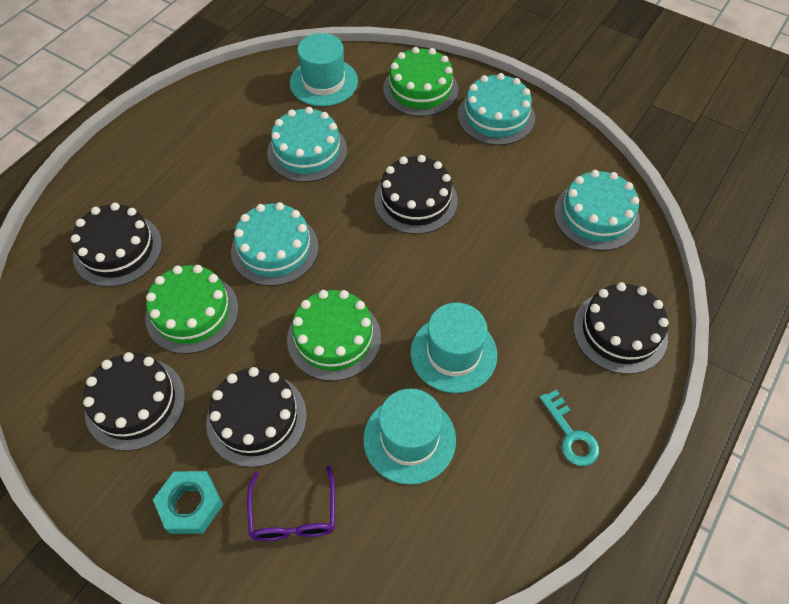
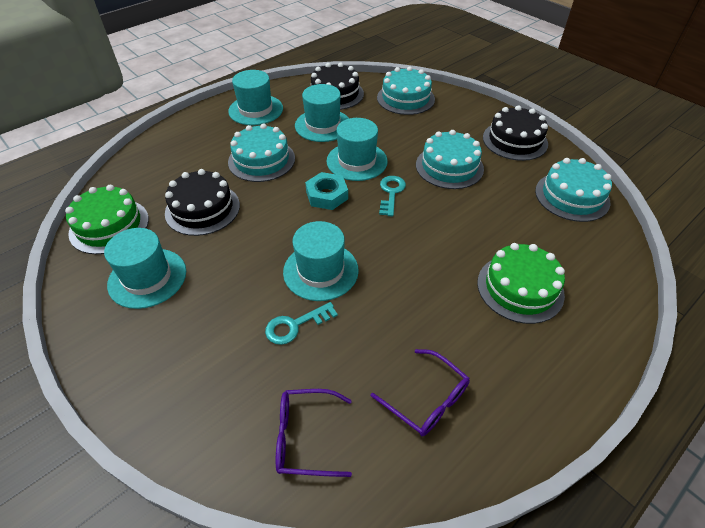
black cake: [71,203,162,287] [83,352,185,451] [206,367,307,467] [374,155,458,234] [573,282,669,374] = 5 -> [165,169,240,236] [311,62,364,110] [483,105,548,161] = 3
green cake: [145,265,238,354] [287,290,381,381] [383,47,458,117] = 3 -> [65,185,149,254] [477,243,565,324] = 2
purple glasses: [247,465,335,541] = 1 -> [276,389,352,477] [371,349,470,436] = 2
turquoise hat: [290,33,358,106] [363,389,456,485] [410,303,497,393] = 3 -> [104,228,186,309] [228,70,283,126] [283,221,359,301] [295,84,349,142] [327,118,387,181] = 5
turquoise key: [540,390,599,466] = 1 -> [265,302,338,345] [379,176,406,217] = 2

